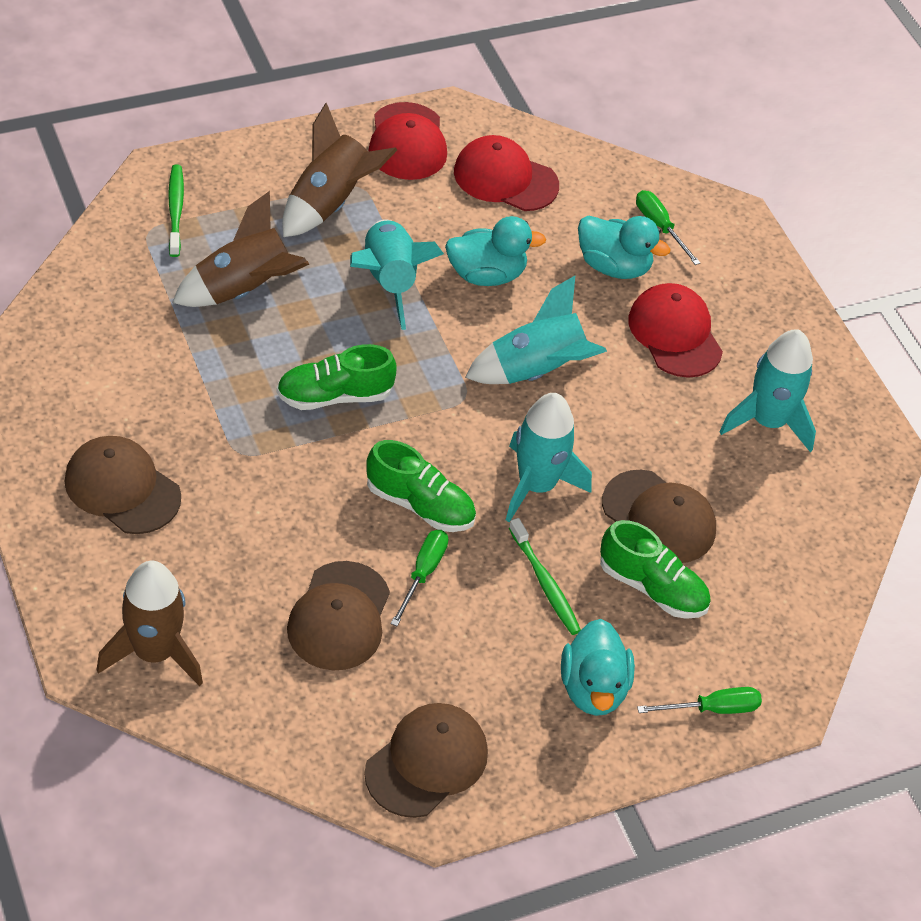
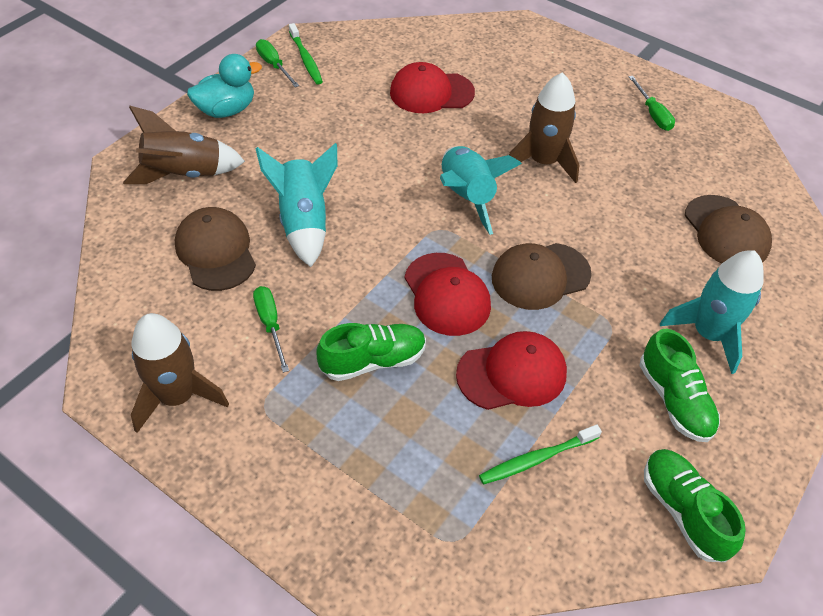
brown cap: [64,436,181,534] [287,561,390,670] [364,703,488,818] [602,470,716,563] = 4 -> [175,207,256,291] [492,243,592,310] [685,195,772,263] = 3
turquoise duck: [445,216,546,286] [561,619,635,716] [578,215,671,279] = 3 -> [187,54,262,118] = 1
turquoise rocket: [350,219,444,330] [465,275,607,384] [506,393,592,522] [719,329,816,452] = 4 -> [256,143,338,267] [440,146,522,235] [660,250,763,374] = 3

